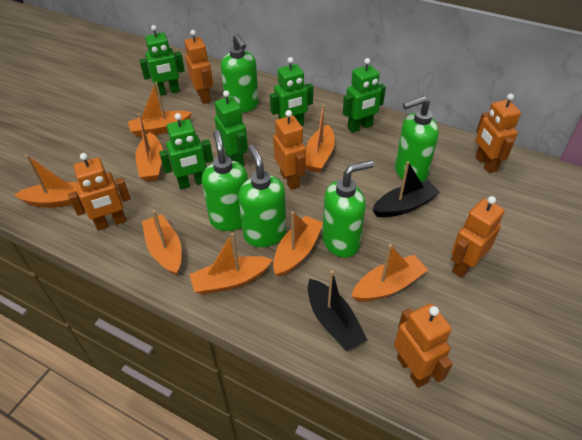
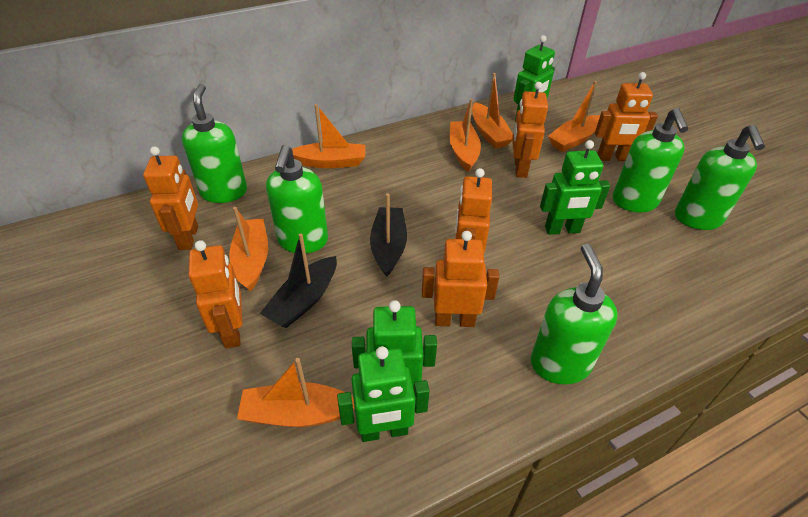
green robot: [139,25,185,96] [159,113,213,189] [215,90,248,166] [270,57,313,126] [343,58,386,133] = 5 -> [337,346,430,442] [352,300,437,389] [514,35,555,120] [540,140,610,235] = 4
orange boat: [14,155,82,208] [128,82,192,137] [135,113,163,181] [142,210,182,276] [189,233,272,295] [273,211,323,277] [306,105,335,172] [351,244,428,302] = 8 -> [229,207,268,292] [237,358,355,427] [292,104,365,168] [450,99,481,172] [472,73,513,149] [548,81,600,152] = 6

